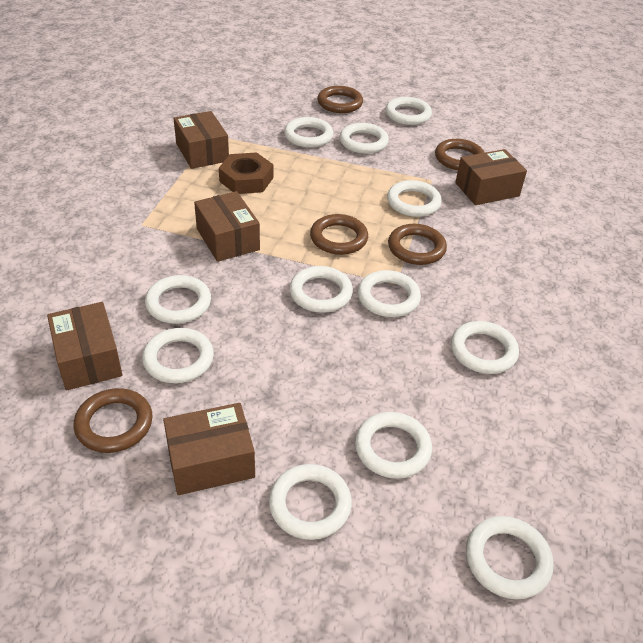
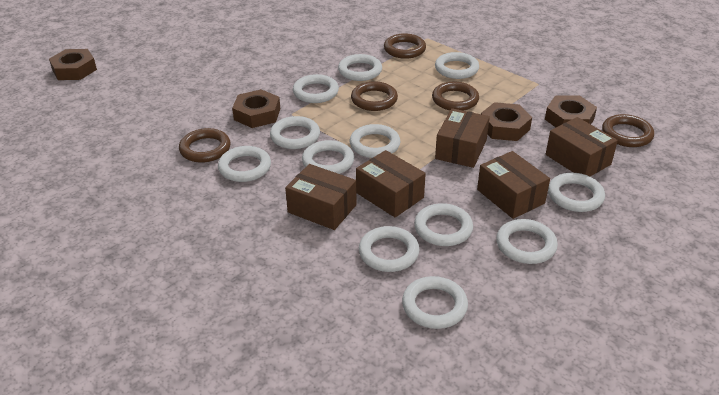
brown nut: [219,152,273,194] = 1 -> [49,49,97,80] [232,89,280,128] [481,102,532,141] [545,96,597,127] = 4

